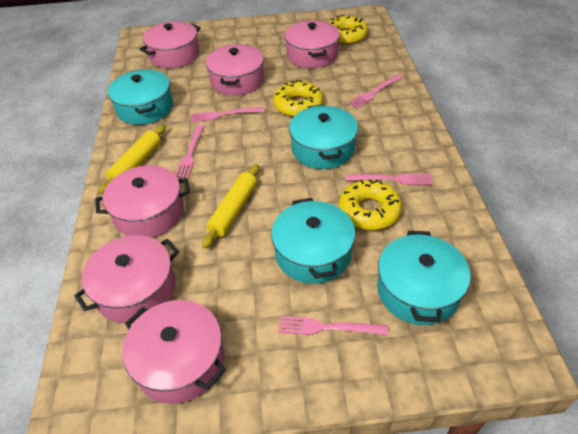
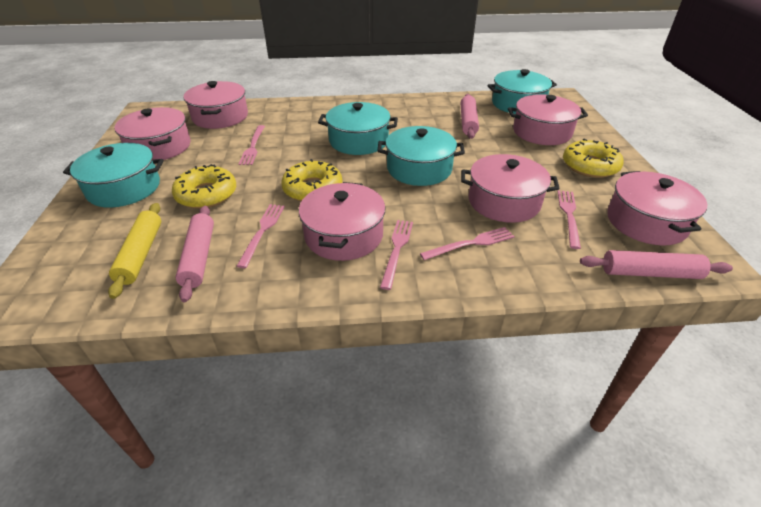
pink rolling pin: none = 0 -> [175,206,214,302] [461,94,479,139] [580,250,733,279] = 3
yellow rolling pin: [98,125,166,194] [202,164,259,248] = 2 -> [108,203,161,299] = 1

